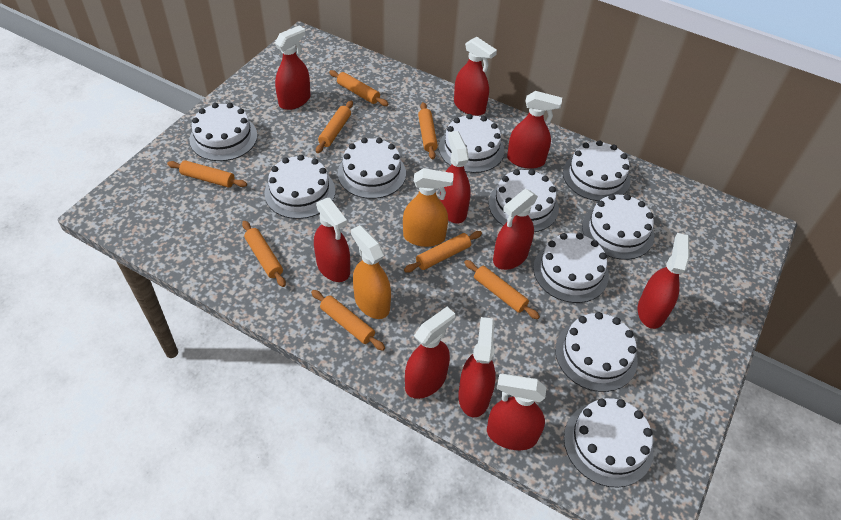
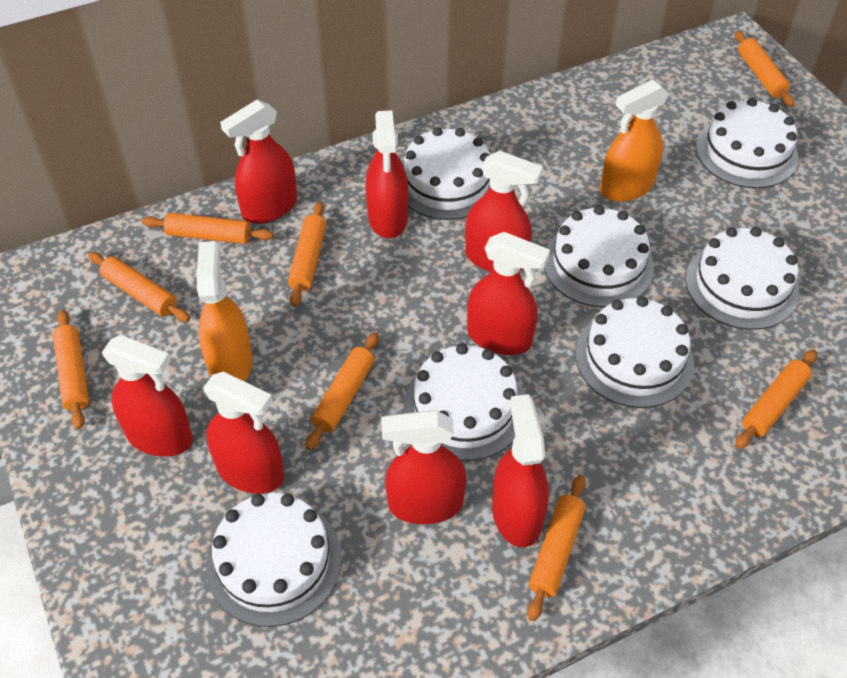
red spray bottle: [275,25,311,110] [314,198,350,282] [405,307,455,399] [440,131,471,223] [454,37,497,116] [458,317,496,417] [487,374,547,450] [493,189,538,270] [507,91,562,169] [638,233,689,329] = 10 -> [102,335,193,457] [203,372,284,494] [220,100,297,224] [366,110,408,238] [381,410,466,524] [465,151,543,272] [467,232,550,355] [492,394,549,547] = 8
white cake: [189,103,257,161] [264,155,336,219] [338,137,406,199] [439,114,504,173] [489,169,559,232] [533,233,609,303] [555,312,638,392] [563,140,631,201] [564,398,653,488] [582,194,654,260] = 10 -> [206,493,342,627] [402,127,490,220] [404,343,523,461] [544,206,654,307] [575,296,694,408] [686,227,799,330] [696,98,798,188] = 7

